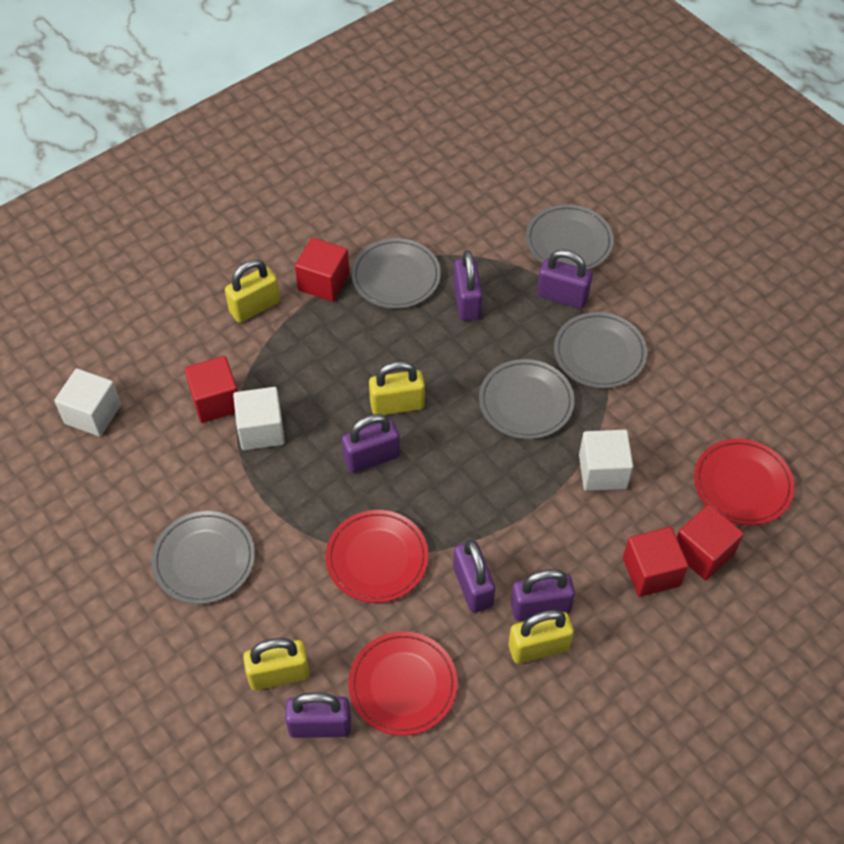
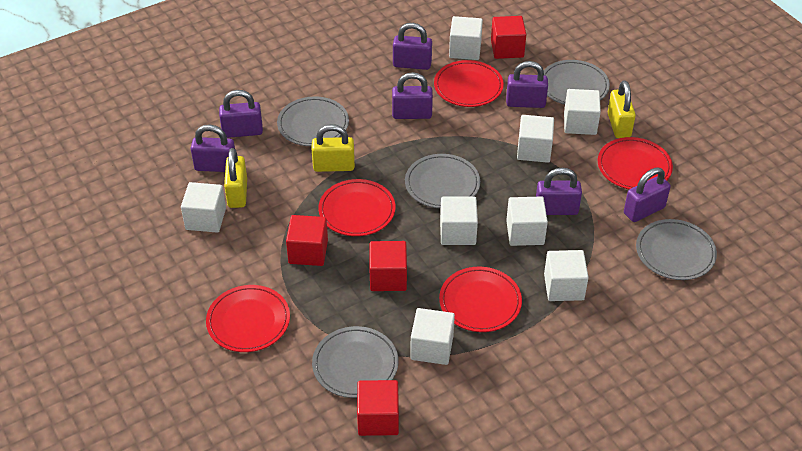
purple padlock: [285,692,351,738] [342,414,400,473] [453,539,495,613] [454,251,482,321] [511,569,575,621] [537,249,592,308] = 6 -> [191,124,235,172] [219,90,263,138] [392,72,433,119] [393,23,432,70] [506,61,548,108] [536,168,582,215] [624,167,671,222] = 7
red plate: [325,510,428,603] [348,631,457,736] [694,439,795,525] = 3 -> [206,285,290,352] [318,179,396,236] [434,60,504,107] [439,267,522,332] [598,137,673,189] = 5
white cube: [54,368,121,437] [233,387,285,450] [579,430,633,491] = 3 -> [181,182,226,233] [410,308,455,365] [440,197,478,245] [449,16,483,60] [506,197,548,246] [517,115,554,163] [544,250,589,301] [564,89,601,135] = 8
yellow padlock: [225,260,280,323] [243,638,310,690] [369,361,425,415] [509,610,574,664] = 4 -> [224,148,247,208] [312,124,355,172] [608,80,636,138] = 3

